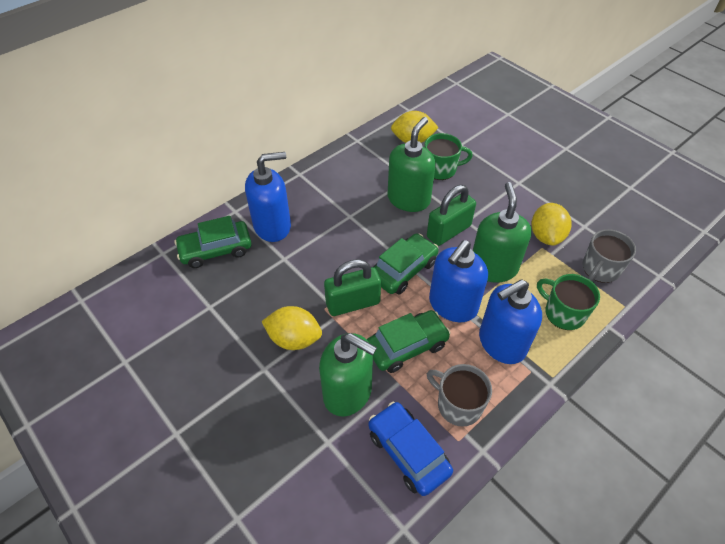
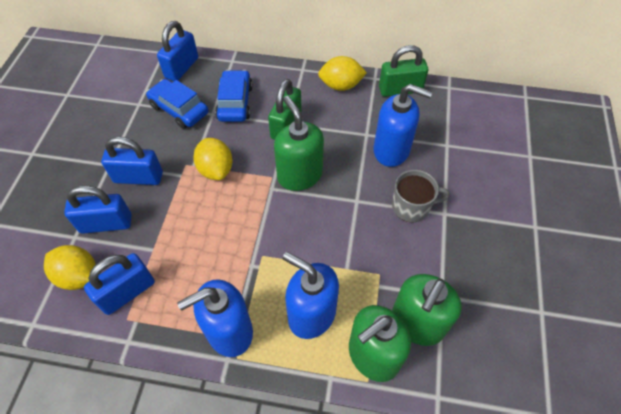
blue car: [368,402,453,496] = 1 -> [146,79,209,129] [215,70,253,122] = 2
blue padlock: none = 0 -> [64,186,131,234] [84,253,155,315] [101,137,163,185] [157,21,198,81] = 4
green car: [174,216,251,268] [367,310,451,373] [374,233,438,295] = 3 -> none = 0
green mug: [424,133,473,180] [537,274,600,330] = 2 -> none = 0
grey mug: [427,364,492,427] [582,229,636,283] = 2 -> [392,170,450,222] = 1

